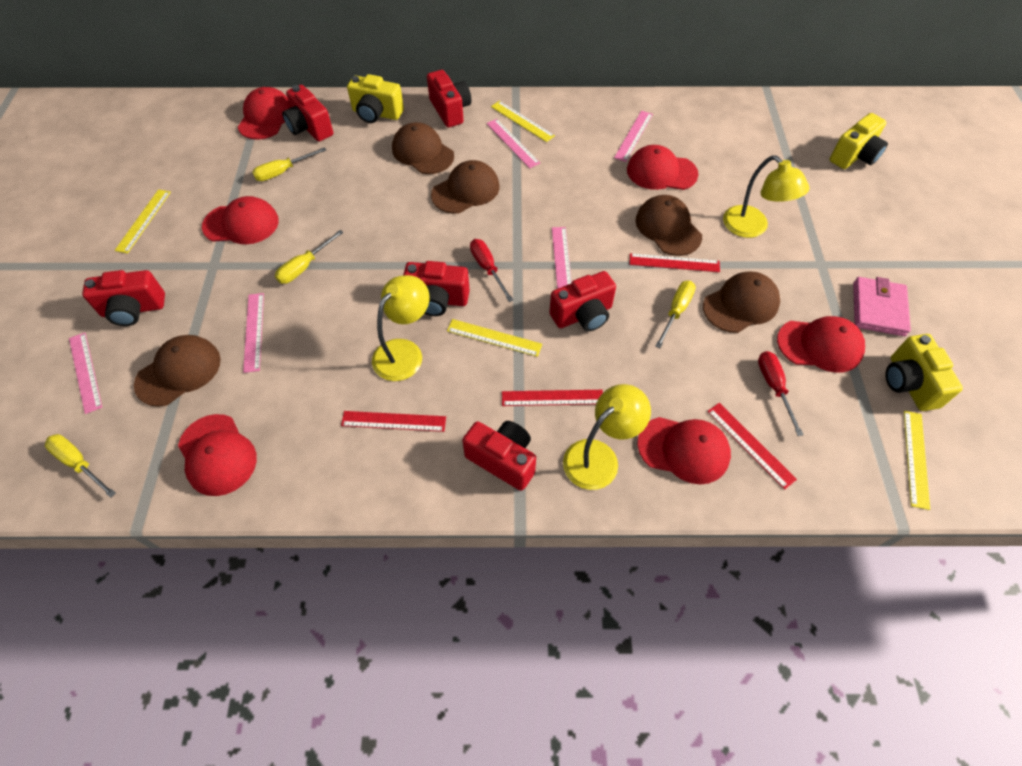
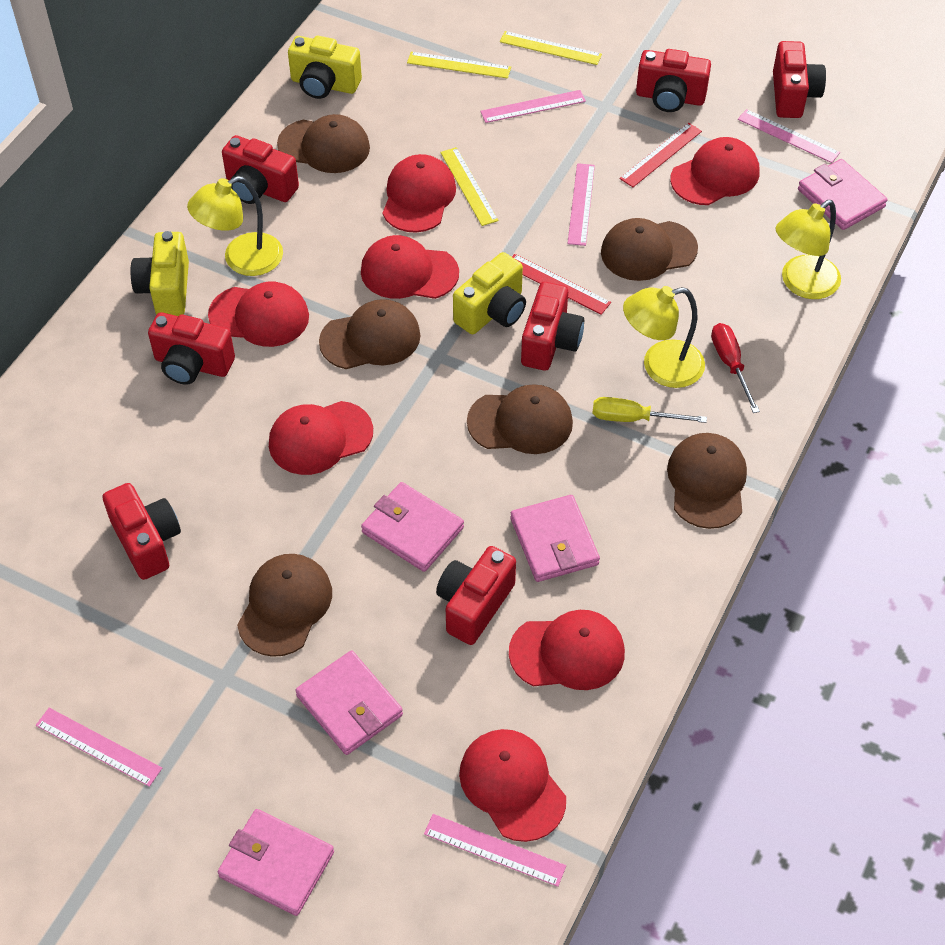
brown cap: [134,335,221,407] [392,122,454,174] [431,160,499,214] [635,195,702,256] [703,271,780,333] = 5 -> [237,554,332,657] [277,114,370,173] [319,299,420,369] [467,384,573,454] [601,218,698,281] [667,433,747,529] = 6
pink wallet: [853,277,911,336] = 1 -> [218,809,334,916] [295,651,403,755] [361,482,464,572] [510,495,600,582] [798,159,888,230] = 5
red camera: [82,270,165,326] [282,85,333,142] [403,261,470,316] [427,70,471,127] [462,421,536,491] [549,271,616,331] = 6 -> [103,483,181,580] [148,312,235,385] [222,135,299,204] [436,546,516,645] [521,282,584,371] [636,49,711,112] [773,41,826,118] = 7
red cap: [178,414,257,496] [202,196,279,244] [238,87,291,140] [627,145,698,190] [637,417,731,484] [777,316,865,373] = 6 -> [208,282,309,347] [269,401,373,475] [361,235,459,299] [383,154,456,233] [459,729,566,842] [509,610,625,690] [670,137,759,205] = 7
red ruler: [341,411,446,432] [502,390,603,406] [630,253,720,272] [707,403,797,489] = 4 -> [512,254,611,315] [620,123,702,187] = 2
red screwdriver: [470,239,514,302] [758,351,804,436] = 2 -> [711,323,760,413] = 1
yellow ruler: [115,189,171,254] [447,319,542,357] [491,101,555,142] [904,411,930,510] = 4 -> [407,52,511,79] [440,147,498,226] [500,31,602,65] = 3
yellow screwdriver: [45,434,116,498] [252,147,326,181] [275,230,344,284] [655,281,696,348] = 4 -> [592,397,707,423] = 1

